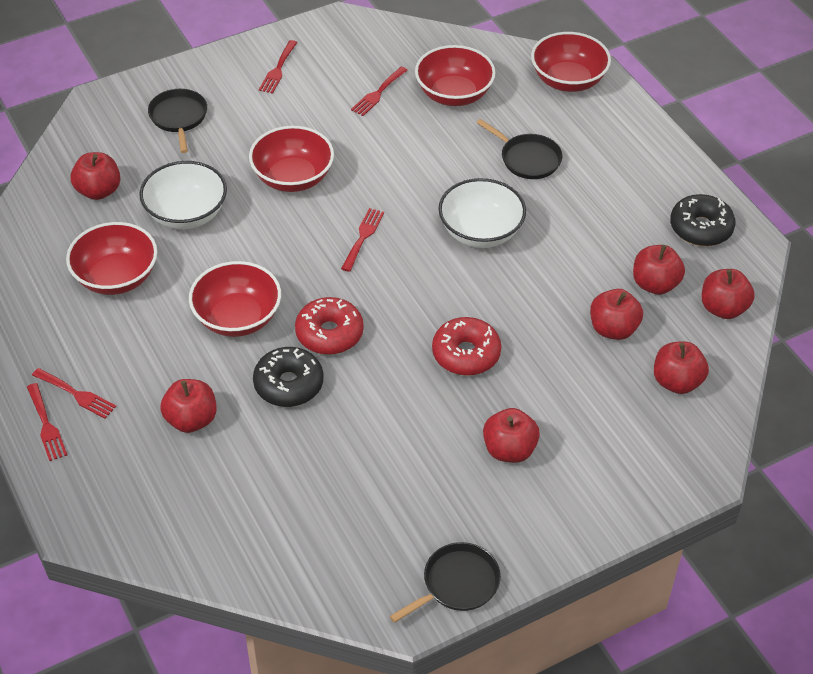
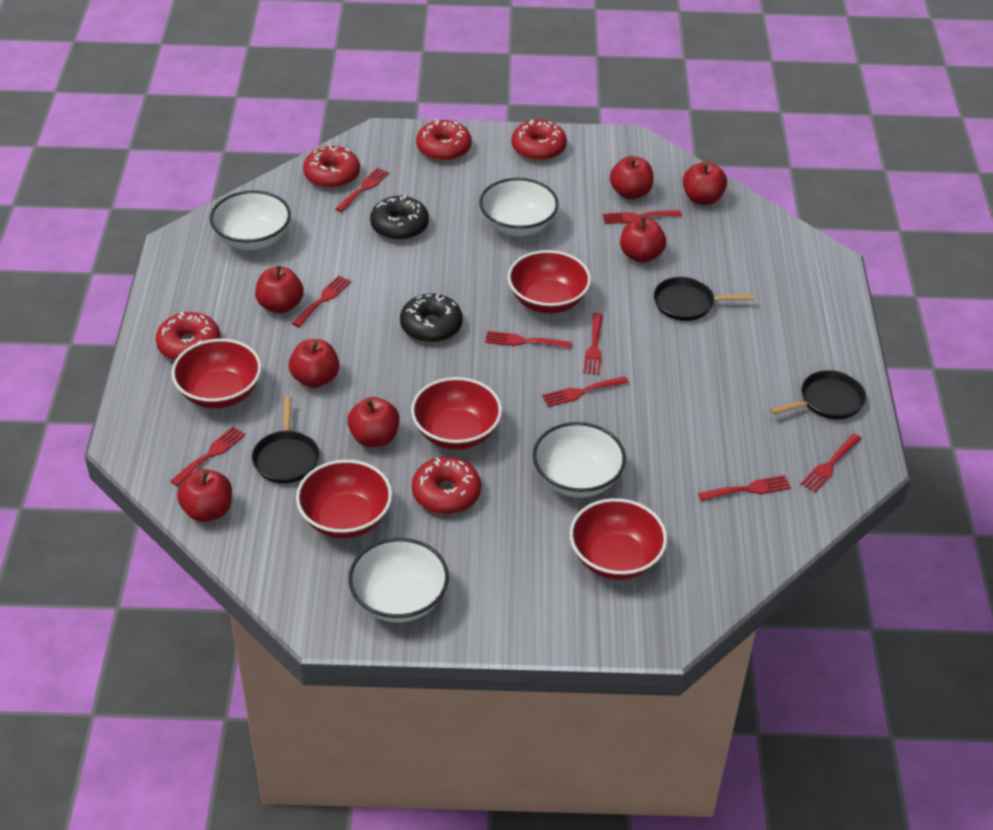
red donut: [295,297,364,355] [432,317,501,376] = 2 -> [156,312,220,361] [303,145,360,188] [412,457,481,514] [416,119,472,161] [511,120,567,161] = 5
red fork: [27,383,67,461] [32,368,116,419] [259,40,298,94] [341,208,384,272] [351,67,408,116] = 5 -> [170,427,246,486] [292,275,351,327] [336,168,389,212] [485,331,572,349] [542,376,629,407] [583,313,603,375] [603,210,682,224] [698,475,791,501] [801,434,862,492] = 9
white bowl: [139,161,227,229] [438,178,526,248] = 2 -> [210,190,291,250] [348,538,449,623] [479,178,559,236] [533,422,626,498] = 4

